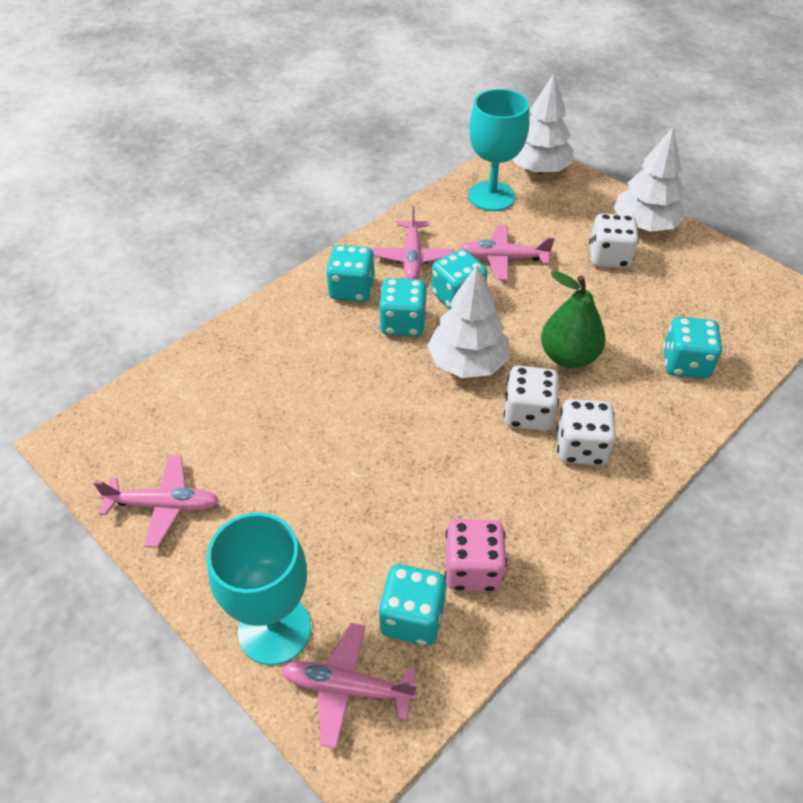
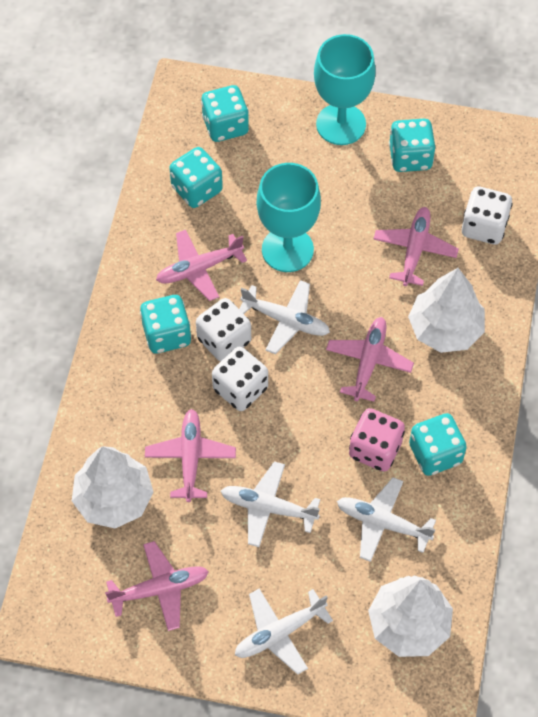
green pear: [541,271,606,369] = 1 -> none = 0
pink plane: [94,455,219,548] [281,623,417,749] [371,206,454,279] [460,225,555,280] = 4 -> [105,541,209,631] [145,409,236,502] [156,230,247,301] [326,317,414,402] [373,207,459,286] = 5
white plane: none = 0 -> [221,461,320,547] [235,589,333,675] [239,280,330,354] [337,477,436,562] = 4

